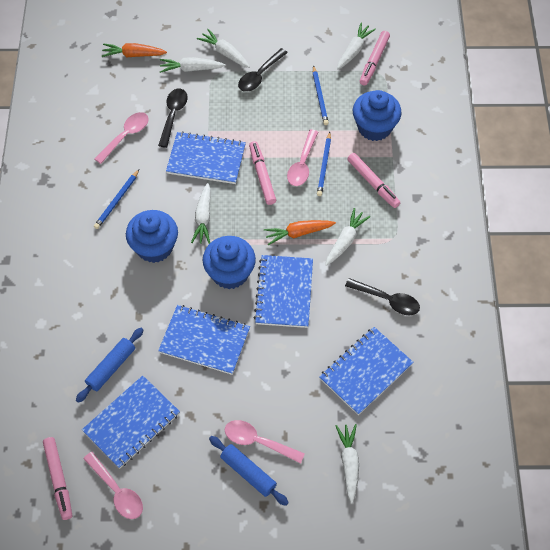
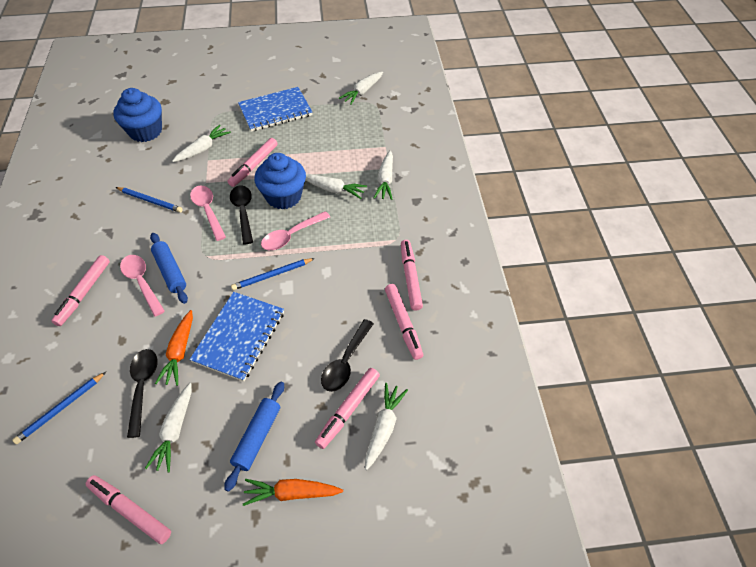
blue cupcake: [126,210,178,263] [202,236,256,289] [353,90,402,141] = 3 -> [113,88,162,142] [254,153,306,210] = 2
blue notebook: [82,375,180,469] [158,305,250,375] [166,131,246,184] [254,255,313,328] [319,327,414,415] = 5 -> [189,292,284,382] [238,87,312,132] = 2
pink marker: [43,437,72,520] [249,141,276,205] [347,153,400,208] [360,31,390,86] = 4 -> [51,255,110,326] [86,475,171,544] [228,138,277,187] [315,368,380,449] [385,284,423,360] [401,240,423,311] = 6
pink spoon: [83,452,143,519] [95,112,149,164] [225,420,305,463] [287,129,318,186] = 4 -> [120,255,165,317] [190,185,226,241] [261,211,330,250] = 3

